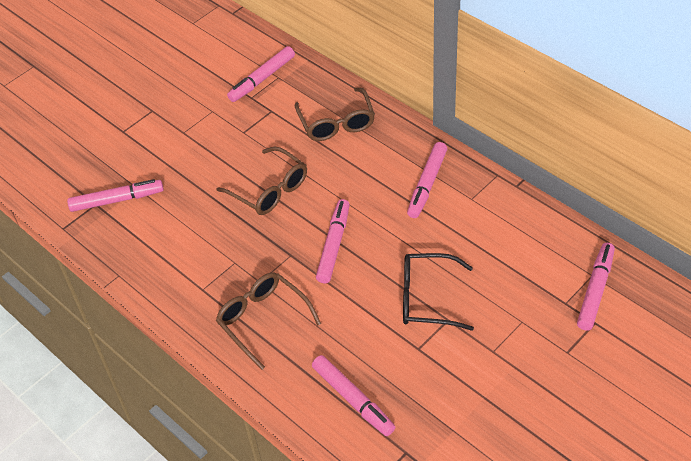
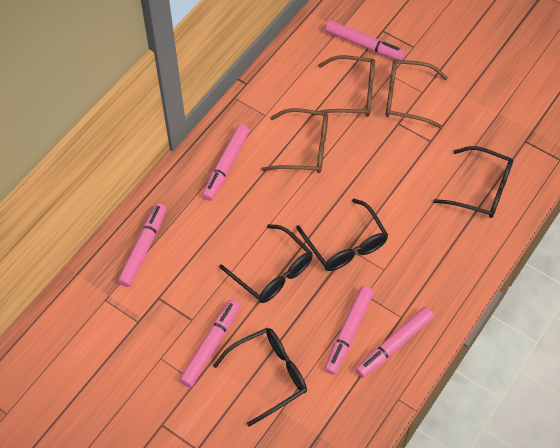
black glasses: [403,253,474,331] = 1 -> [213,328,307,427] [219,224,313,303] [296,199,388,271] [433,146,513,218] = 4

